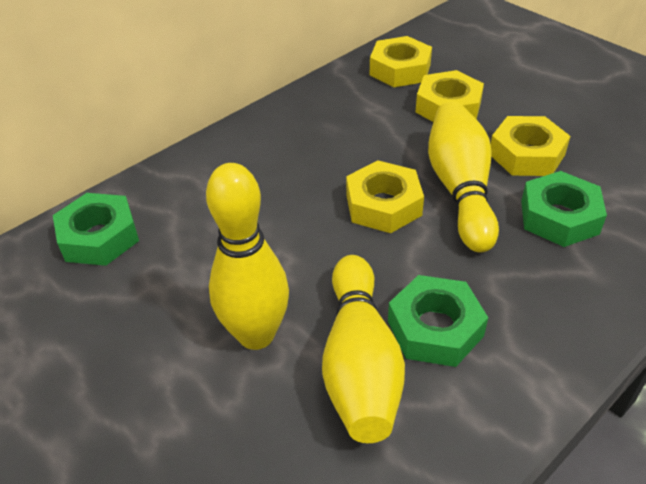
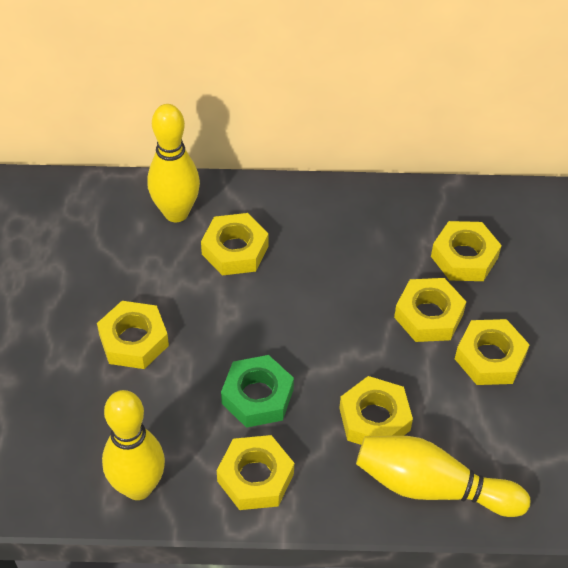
green nut: [53,193,139,266] [388,275,488,367] [521,171,607,247] = 3 -> [221,355,294,428] = 1
yellow nut: [346,160,424,233] [370,36,432,87] [416,70,484,122] [491,116,570,176] = 4 -> [97,301,169,369] [201,213,269,276] [217,435,294,510] [339,376,413,445] [394,278,466,342] [431,221,502,281] [455,319,530,385] = 7

